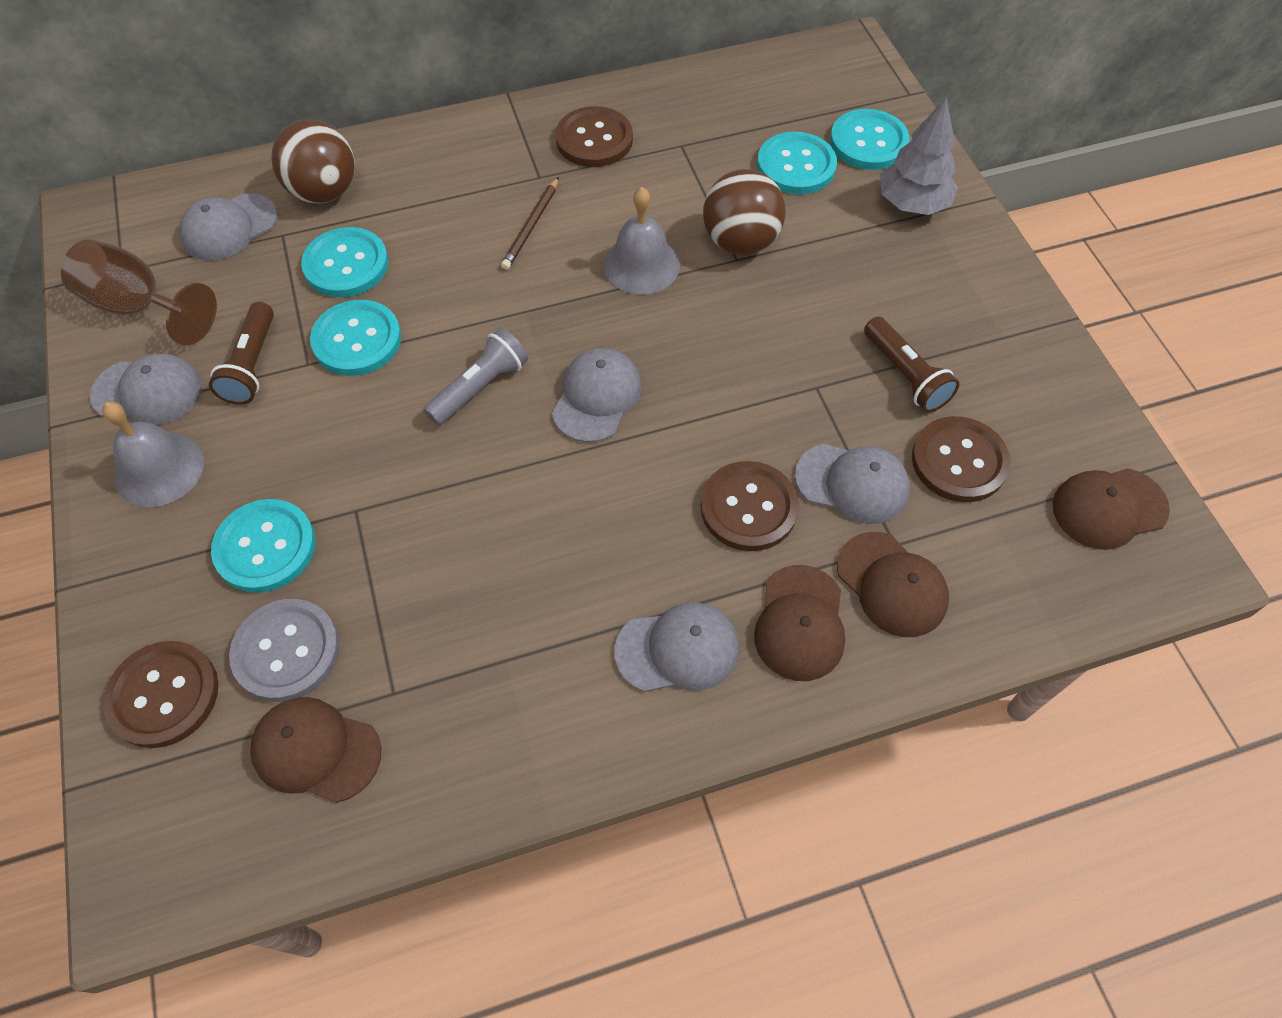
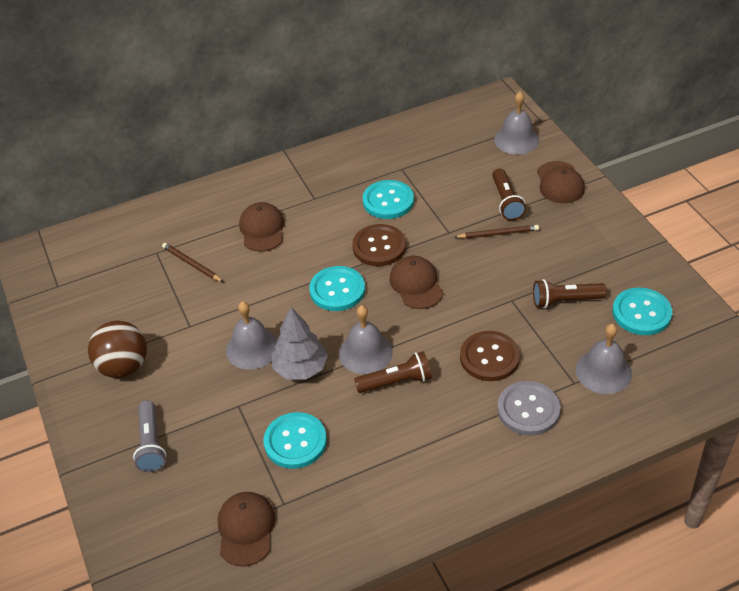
brown ball: [271,119,355,203] [703,169,786,255] = 2 -> [88,321,147,378] = 1
brown button: [103,641,219,748] [555,106,633,167] [701,461,799,551] [912,416,1011,502] = 4 -> [352,224,406,266] [460,331,520,381] = 2
brown flashlight: [209,302,274,405] [864,317,960,412] = 2 -> [354,351,432,393] [492,168,526,221] [533,279,607,308] = 3
brown goblet: [61,239,217,346] = 1 -> none = 0
brown pencil: [501,177,559,270] = 1 -> [162,243,223,282] [455,225,539,239] = 2
grey bell: [102,402,204,507] [603,187,680,294] = 2 -> [226,301,277,370] [339,305,393,374] [494,92,539,155] [575,324,632,394] = 4
grey cap: [90,353,202,425] [179,193,278,261] [552,348,641,442] [614,602,739,692] [795,443,910,524] = 5 -> none = 0
turquoise button: [211,499,315,593] [301,227,389,297] [310,300,401,376] [757,132,837,194] [830,109,909,170] = 5 -> [264,412,327,469] [309,266,365,311] [363,180,414,219] [613,288,672,335] = 4

